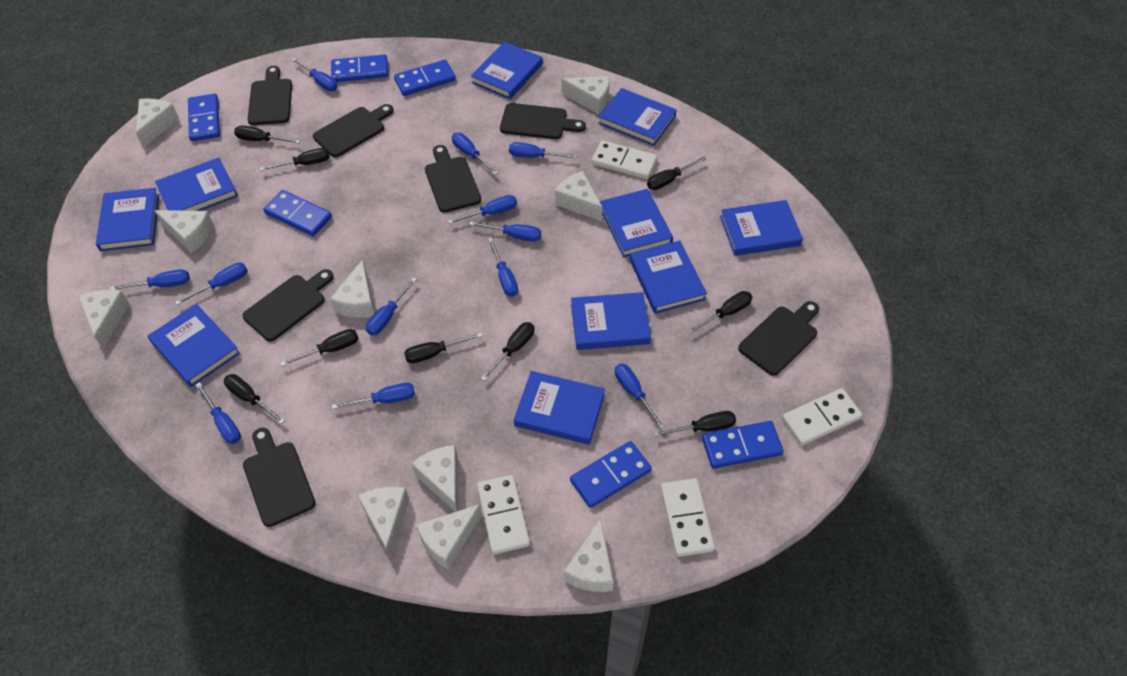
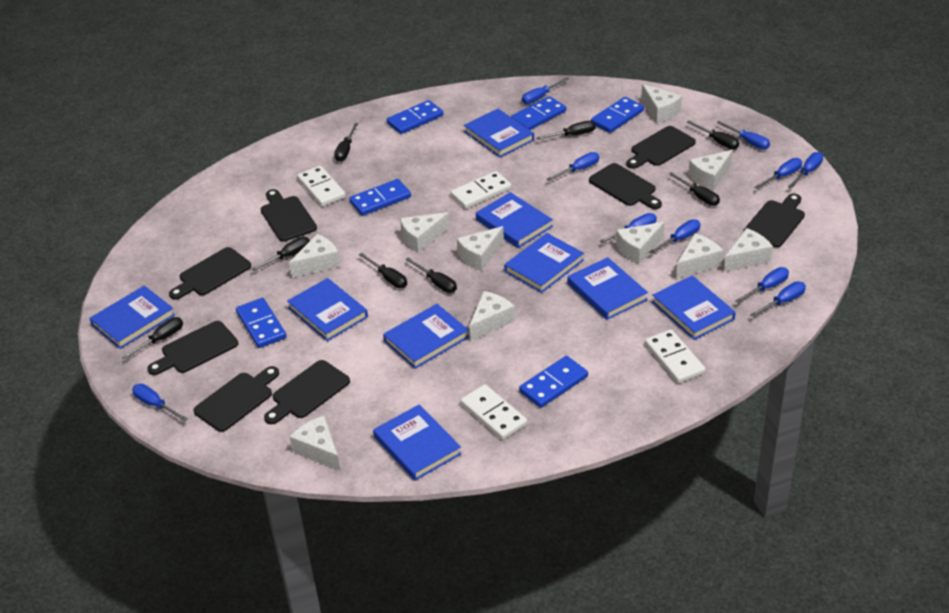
black cutting board: [243,269,334,341] [243,428,316,527] [247,66,292,125] [313,104,394,157] [425,145,481,213] [500,103,586,139] [738,301,819,376] = 7 -> [147,321,238,375] [169,247,251,300] [193,366,279,432] [261,189,317,242] [264,360,350,424] [589,163,662,209] [626,126,696,169] [743,193,805,247] = 8
black screwdriver: [224,374,285,424] [234,126,300,144] [260,148,330,171] [281,329,359,367] [404,333,482,363] [481,322,534,381] [647,156,706,190] [654,411,736,437] [688,291,752,334] = 9 -> [122,317,183,360] [251,237,310,271] [334,123,358,162] [359,252,407,288] [405,257,457,293] [536,121,595,140] [669,172,720,206] [687,121,739,150] = 8
blue book: [96,188,159,251] [148,304,240,387] [155,158,238,211] [471,42,543,99] [514,371,605,445] [571,292,651,350] [598,88,677,146] [600,189,673,258] [630,241,707,314] [720,200,803,256] = 10 -> [89,286,175,349] [287,278,368,341] [373,405,461,481] [383,304,469,369] [464,109,534,158] [476,192,553,248] [504,233,584,293] [568,257,648,320] [652,275,736,340] = 9
blue screwdriver: [110,269,190,290] [175,263,248,305] [196,382,241,444] [292,58,337,91] [332,383,415,409] [366,278,417,335] [448,195,517,224] [452,133,498,175] [469,221,541,242] [488,238,518,297] [509,142,577,159] [615,364,665,429] = 12 -> [132,384,188,422] [522,77,569,104] [547,152,599,181] [600,213,657,243] [649,219,700,254] [717,121,770,150] [735,267,789,303] [751,281,806,317] [754,158,802,189] [788,152,823,188] = 10

